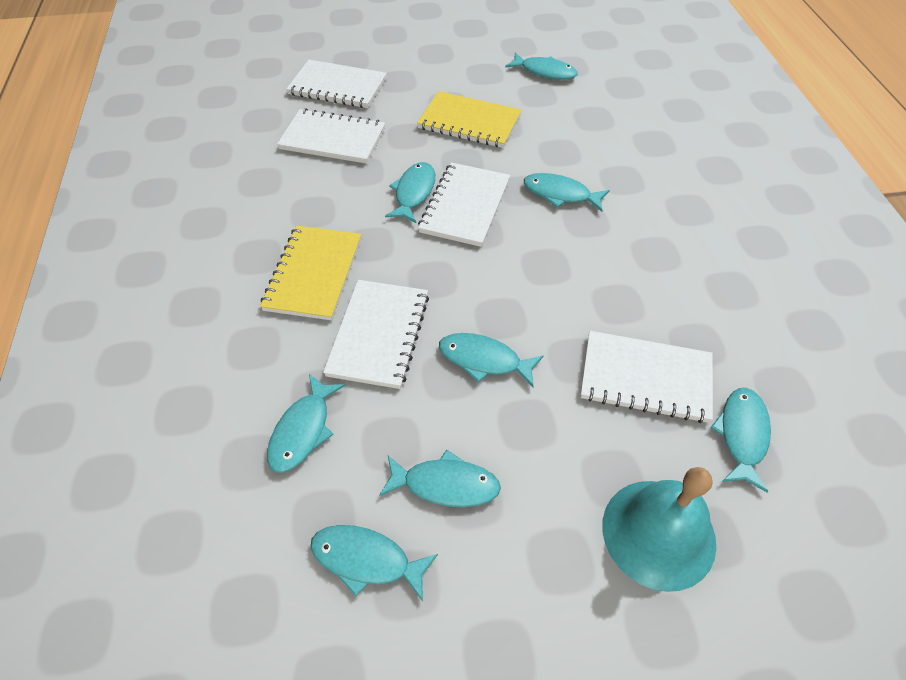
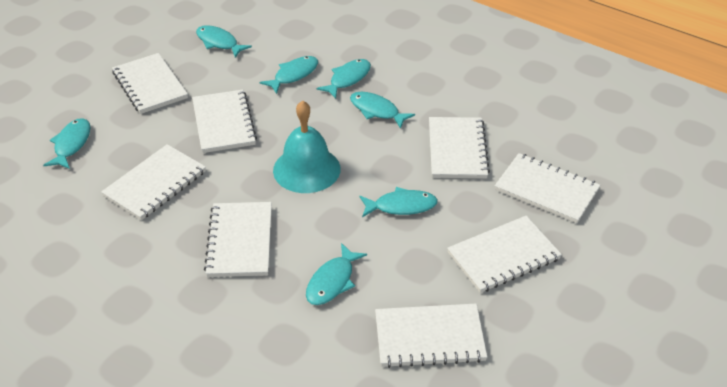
turquoise fish: [267,374,345,473] [311,525,438,601] [379,450,501,507] [385,162,435,223] [439,333,544,387] [505,53,578,80] [524,173,610,212] [710,388,771,493] = 8 -> [43,118,91,169] [196,25,252,58] [260,56,318,94] [306,243,367,305] [316,59,371,99] [350,92,415,129] [359,187,438,217] = 7
white notebook: [277,108,385,164] [286,60,387,108] [323,280,429,389] [418,162,510,247] [581,331,713,423] = 5 -> [101,144,206,220] [112,53,188,114] [192,90,257,153] [204,202,272,277] [375,304,487,368] [429,117,490,178] [447,216,562,293] [495,153,600,223] = 8
yellow notebook: [260,225,361,320] [417,91,522,148] = 2 -> none = 0

